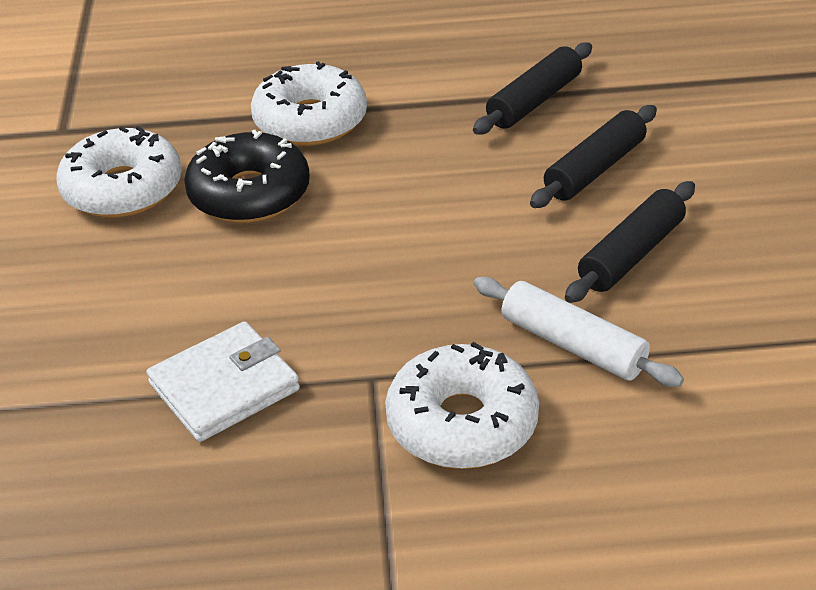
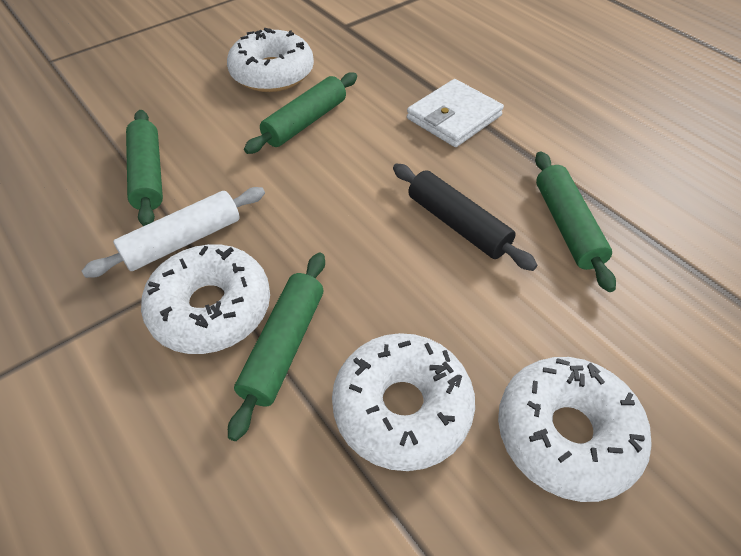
black donut: [184,130,310,223] = 1 -> none = 0
black rolling pin: [473,42,592,135] [530,105,657,208] [565,181,695,303] = 3 -> [393,164,538,271] = 1
green rolling pin: none = 0 -> [126,110,163,226] [228,252,325,441] [244,72,357,154] [535,151,616,292] = 4
white donut: [56,126,182,218] [251,61,367,146] [385,342,539,469] = 3 -> [141,244,270,354] [227,28,314,92] [332,333,475,471] [498,357,652,502] = 4

